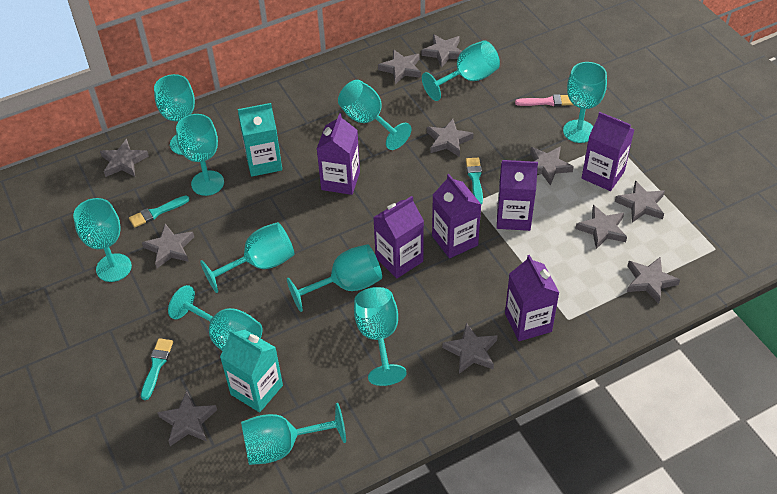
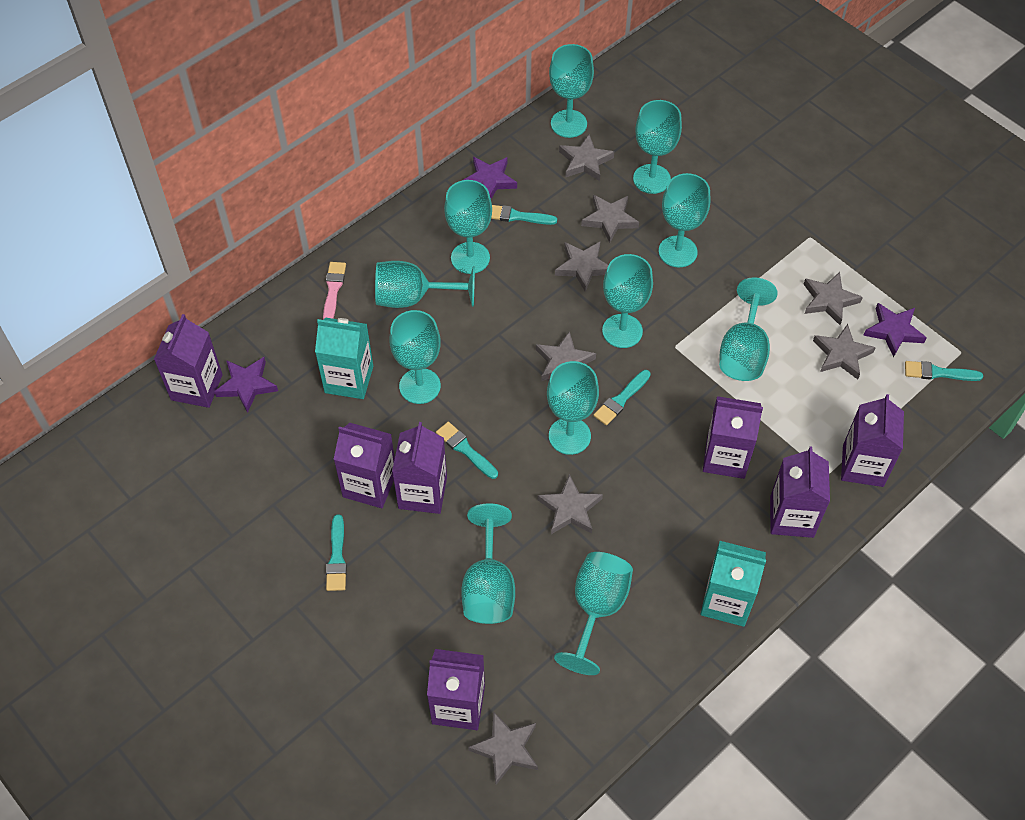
grey star: [100,139,149,177] [142,224,194,268] [157,391,217,446] [378,49,421,84] [421,34,462,68] [427,119,474,157] [442,323,498,374] [530,146,574,186] [575,205,627,249] [615,180,665,223] [627,257,680,304] = 11 -> [468,711,538,785] [536,331,596,381] [538,474,603,534] [555,242,608,292] [559,135,614,181] [581,194,639,243] [804,272,863,325] [813,324,876,379] = 8
purple carton: [317,113,360,195] [373,196,424,278] [432,174,481,258] [497,160,538,231] [505,255,559,341] [582,112,635,191] = 6 -> [154,314,223,408] [333,423,395,508] [392,422,447,514] [427,649,485,730] [703,396,763,479] [770,447,830,538] [841,394,904,487] = 7
purple star: none = 0 -> [214,357,278,413] [464,157,517,199] [863,303,927,357] = 3
turquoise brush: [129,195,190,228] [141,338,173,400] [466,158,483,204] = 3 -> [326,514,347,591] [436,422,498,479] [491,205,557,225] [593,370,651,425] [905,361,983,381] = 5

